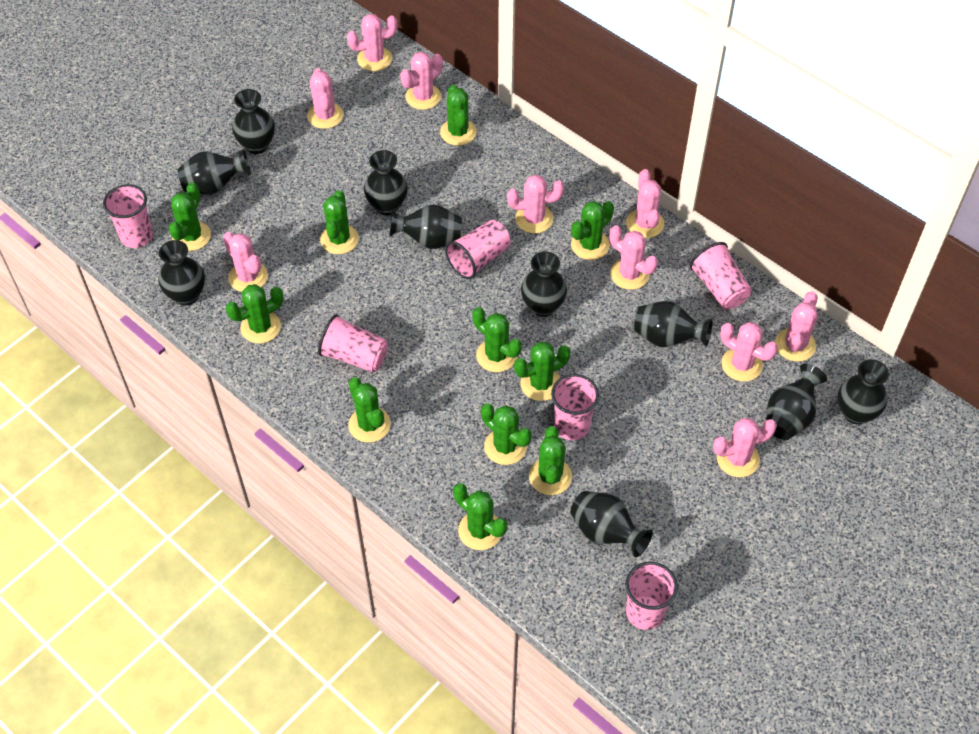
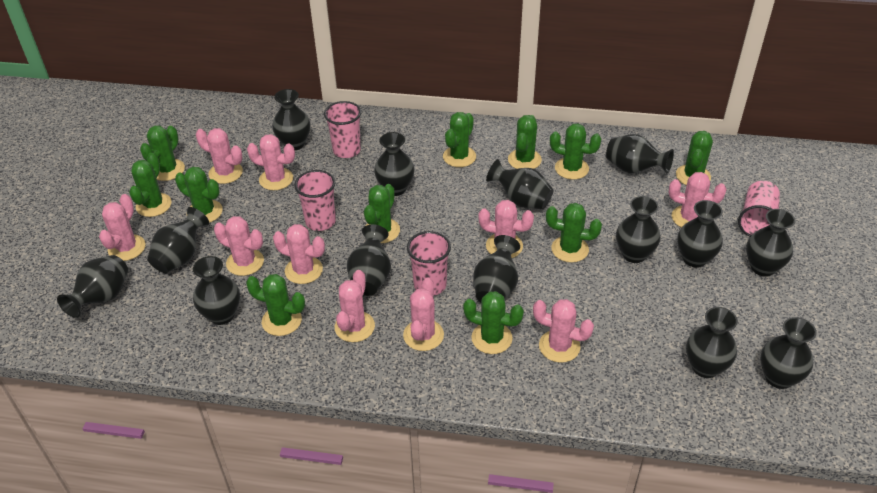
black vase: [158,240,205,306] [177,149,251,195] [232,89,275,154] [364,150,408,215] [390,204,462,249] [521,251,567,317] [570,491,653,558] [634,301,713,347] [766,363,827,440] [838,359,889,424] = 10 -> [57,255,128,318] [147,207,209,273] [193,256,240,325] [272,89,311,150] [347,224,391,296] [374,132,414,196] [473,235,520,302] [486,159,554,209] [606,134,674,173] [616,196,661,263] [677,200,723,268] [686,307,738,378] [746,209,795,277] [760,317,817,389] = 14
pink cup: [103,184,153,248] [318,314,388,372] [445,220,511,279] [551,374,599,440] [625,562,678,630] [690,242,752,309] = 6 -> [294,170,336,231] [324,101,361,158] [407,231,451,296] [738,181,780,237] = 4

